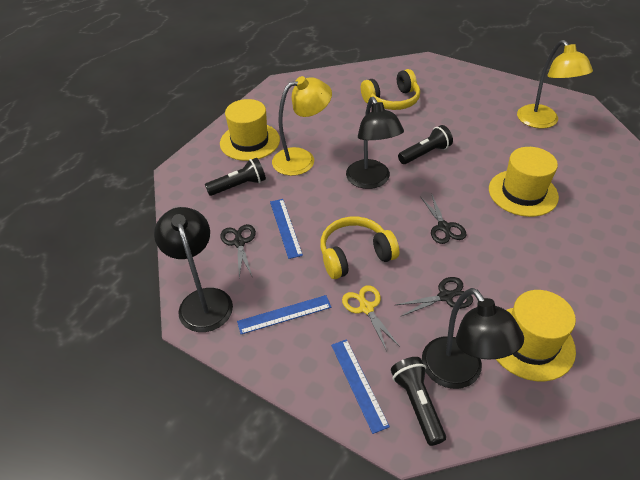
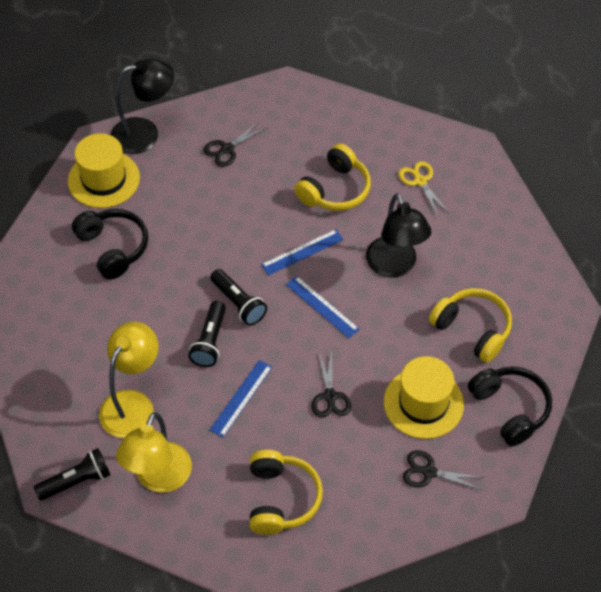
black headphones: none = 0 -> [72,209,148,280] [468,366,552,446] = 2
black lamp: [154,207,233,332] [346,97,404,189] [422,288,524,389] = 3 -> [111,59,174,154] [366,193,432,278] = 2
yellow hat: [220,99,280,161] [489,147,559,217] [496,290,576,381] = 3 -> [68,133,140,208] [384,356,464,439] = 2
yellow headphones: [320,217,399,279] [361,69,420,110] = 2 -> [249,450,323,535] [294,144,371,211] [429,288,512,363] = 3

